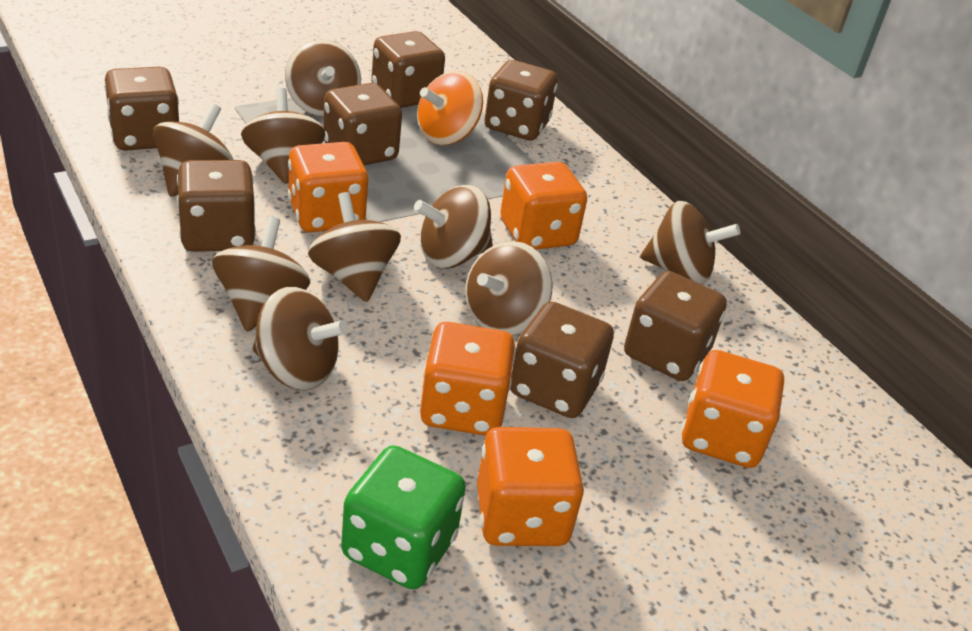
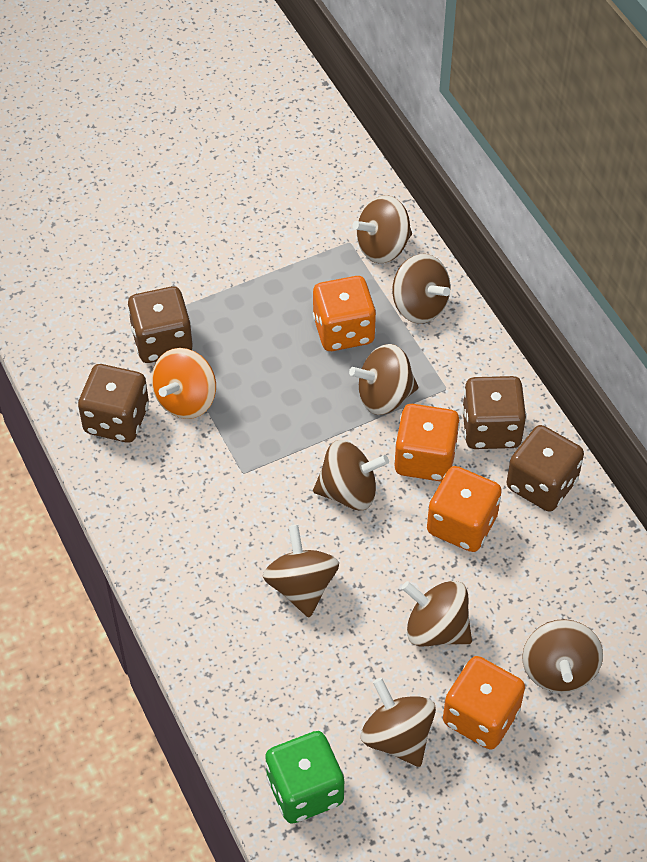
brown dice: [104,67,179,151] [177,160,256,252] [323,83,402,165] [371,31,445,108] [484,60,558,140] [510,302,614,418] [624,271,727,381] = 7 -> [78,364,149,443] [128,286,193,363] [462,376,526,449] [507,425,584,512] = 4
brown spinning top: [153,103,234,197] [212,217,310,332] [241,88,325,184] [252,287,348,391] [285,40,361,117] [308,192,401,302] [414,185,493,269] [465,241,552,335] [640,201,741,285] = 9 -> [263,525,339,618] [313,440,389,510] [349,344,418,415] [352,195,412,263] [361,678,436,767] [392,254,451,324] [402,581,472,647] [522,619,603,693] = 8
orange dice: [288,142,369,232] [420,322,515,436] [477,427,584,546] [500,162,587,250] [682,350,784,468] = 5 -> [313,276,376,351] [394,404,460,482] [427,466,502,552] [443,656,525,750] = 4

